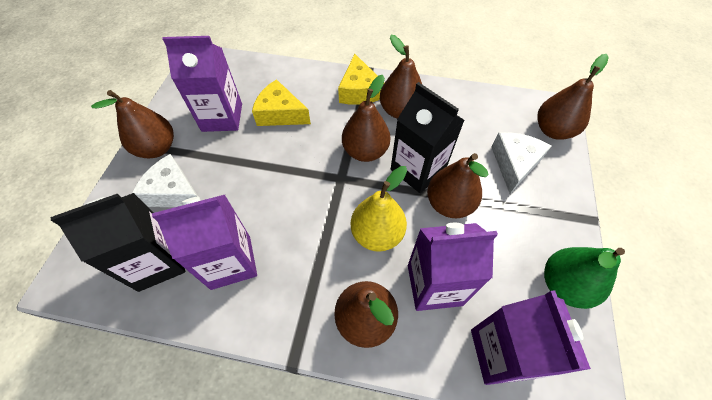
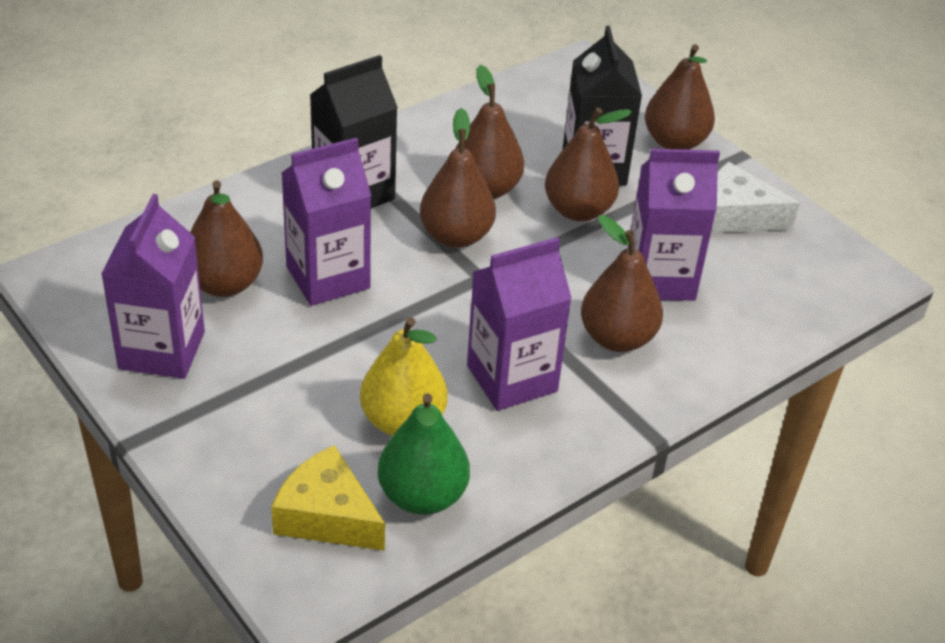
white cheese: [132,154,198,207] [491,132,551,194] = 2 -> [711,162,800,233] = 1
yellow cheese: [252,79,311,126] [338,54,385,105] = 2 -> [271,445,385,551] = 1

